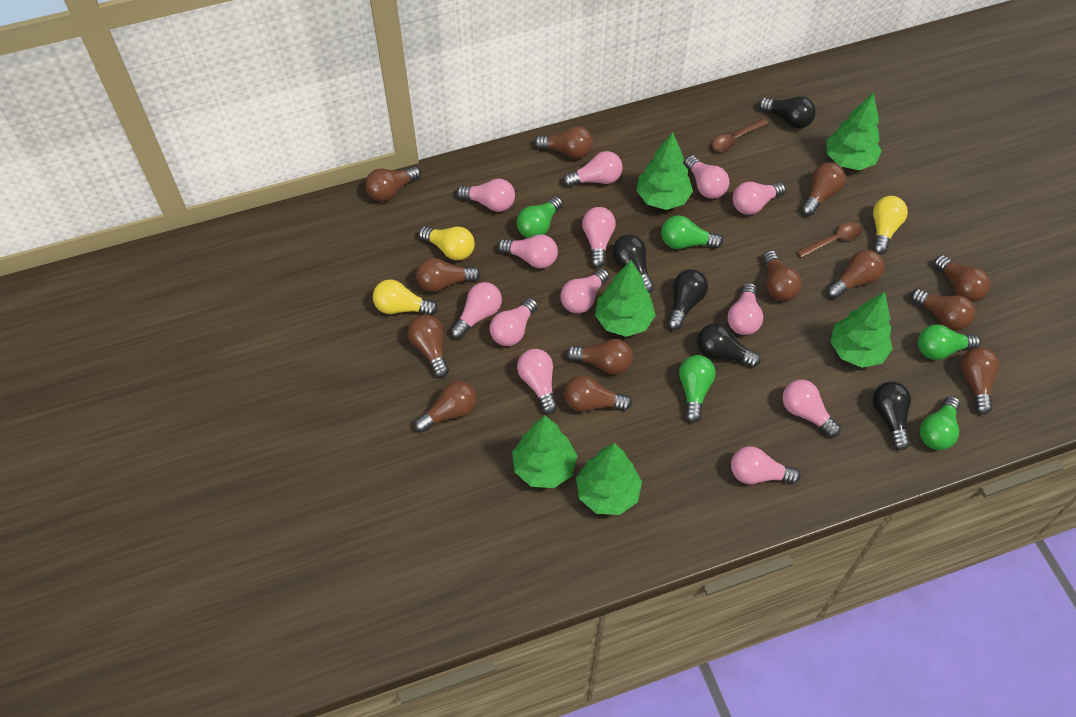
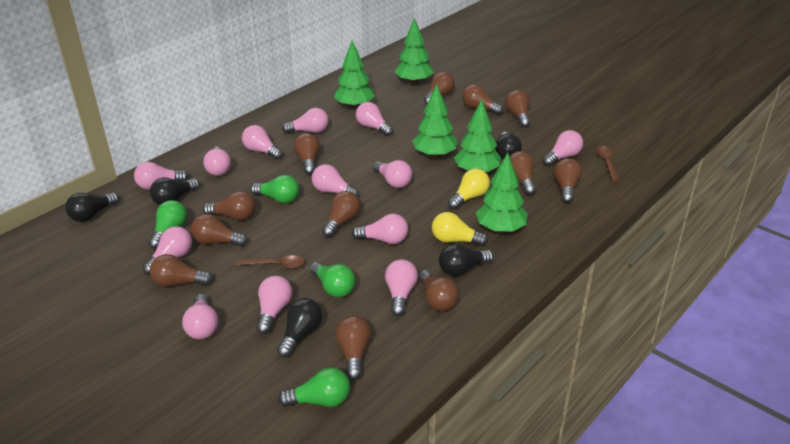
brown light bulb: [365,166,421,201] [408,315,449,377] [415,381,477,432] [416,258,480,292] [534,126,593,158] [564,375,632,412] [566,339,633,375] [763,250,802,301] [802,162,846,216] [827,250,884,298] [911,289,975,330] [934,255,990,302] [961,347,999,415] = 13 -> [150,254,213,287] [191,214,248,247] [203,191,256,221] [294,133,320,175] [322,191,361,237] [335,315,371,380] [419,270,459,311] [424,72,455,105] [462,84,503,115] [505,90,530,127] [509,151,536,195] [554,158,582,203] = 12
green light bulb: [517,196,563,238] [661,215,723,249] [679,355,715,423] [918,324,981,360] [920,396,960,450] = 5 -> [149,200,187,249] [251,175,299,203] [278,367,350,407] [310,262,356,297] = 4
green tree: [512,415,577,488] [576,443,642,515] [595,260,656,337] [636,132,693,210] [826,92,882,170] [830,292,893,368] = 6 -> [334,41,375,109] [395,17,434,84] [412,84,458,158] [454,99,501,172] [476,153,528,233] = 5
yellow light bulb: [373,279,438,315] [419,226,475,260] [873,196,908,254] = 3 -> [432,212,488,246] [448,169,490,209] = 2

